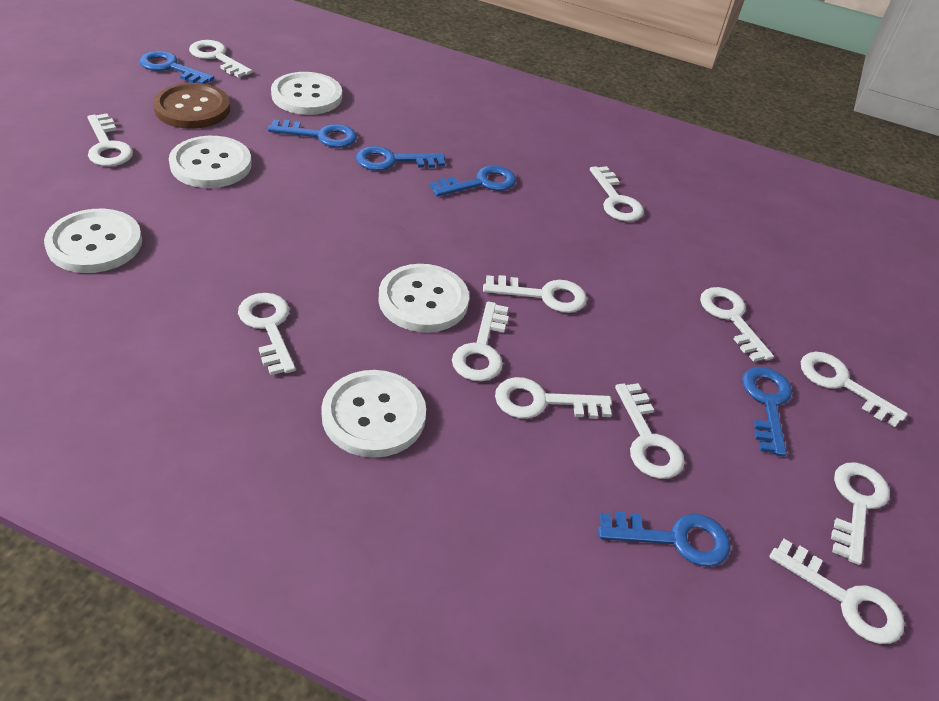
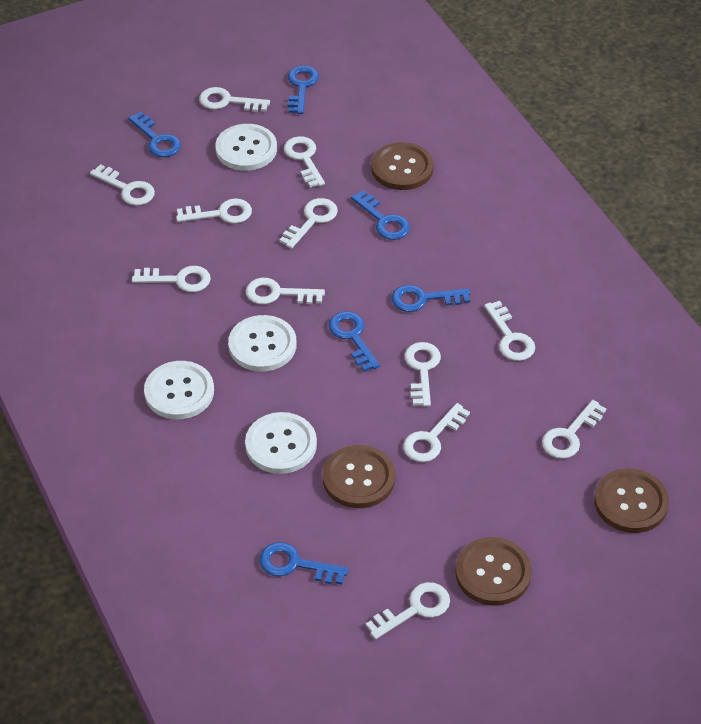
brown button: [153,83,230,129] = 1 -> [323,445,395,508] [371,142,434,190] [455,537,532,606] [594,468,669,533] = 4
white button: [44,209,142,273] [169,136,252,188] [271,72,342,115] [321,370,426,458] [378,264,469,332] = 5 -> [144,361,214,419] [215,124,277,171] [228,315,297,372] [245,412,317,474] = 4

